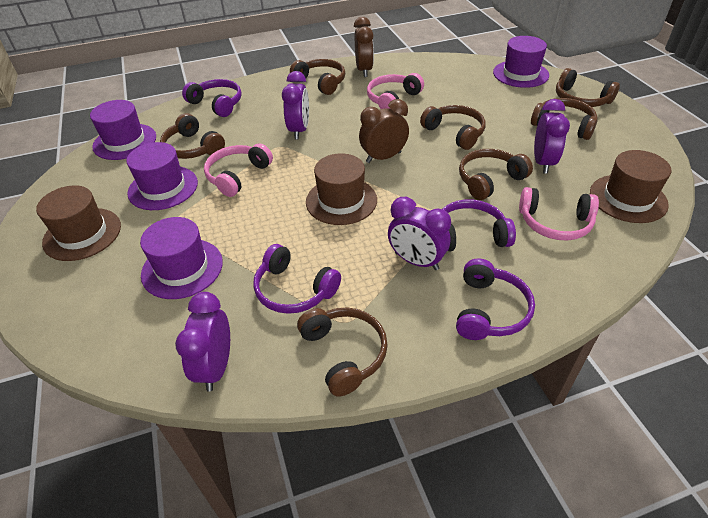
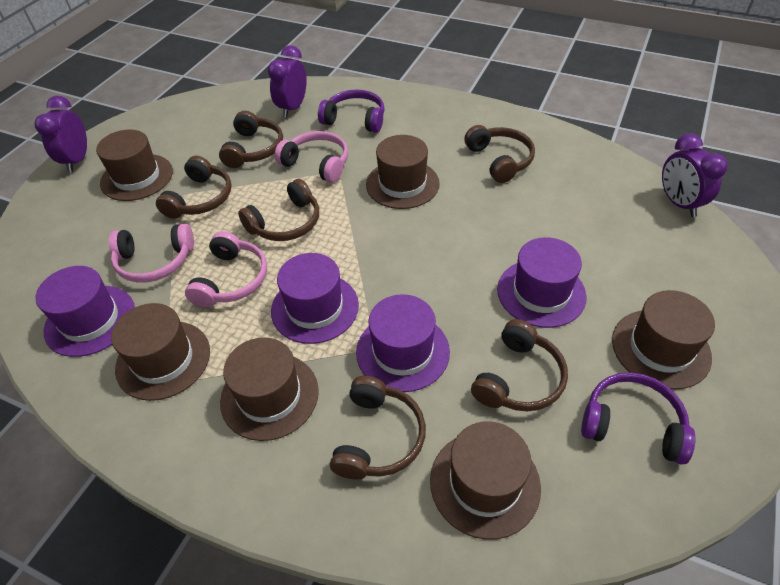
brown clock: [354,17,374,77] [359,99,409,163] = 2 -> none = 0
brown hat: [36,185,121,261] [306,153,377,225] [590,150,672,223] = 3 -> [96,129,173,201] [111,303,210,401] [220,337,319,441] [366,135,440,209] [430,421,541,540] [612,290,715,390] = 6
brown headphones: [160,113,225,159] [290,59,345,95] [297,307,388,397] [420,105,486,150] [459,149,533,200] [531,98,598,140] [556,68,620,107] = 7 -> [156,156,232,219] [219,111,283,168] [238,179,319,241] [330,376,426,479] [464,125,535,183] [471,319,568,412] = 6
purple clock: [175,292,230,391] [282,71,309,139] [388,197,451,270] [534,99,570,174] = 4 -> [35,96,87,172] [268,45,307,117] [662,133,728,217] = 3
purple headphones: [182,79,242,117] [253,244,341,314] [442,200,516,252] [456,259,535,340] = 4 -> [318,89,385,133] [581,372,696,465] = 2

